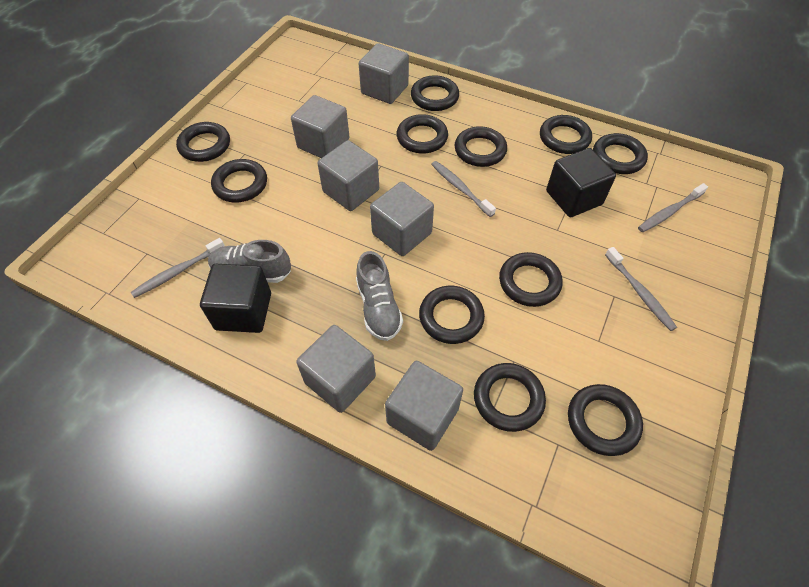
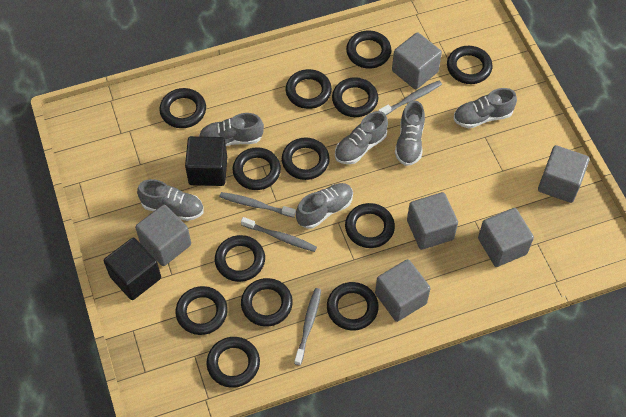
black ring: [176,122,230,162] [211,159,267,203] [397,114,448,154] [411,75,459,111] [419,286,485,344] [455,126,507,167] [474,363,546,432] [499,252,563,307] [540,115,592,154] [568,384,643,456] [593,133,648,174] = 11 -> [160,88,206,128] [176,286,228,335] [207,337,260,388] [215,235,265,282] [233,147,281,190] [241,278,293,326] [282,138,330,180] [286,69,332,109] [327,282,379,330] [332,77,378,117] [345,203,395,248] [346,31,391,68] [447,46,492,84] = 13
grey shoe: [208,240,291,283] [356,251,403,341] = 2 -> [137,179,204,221] [199,113,264,146] [296,183,353,229] [335,111,388,164] [395,100,425,166] [453,88,517,128] = 6

